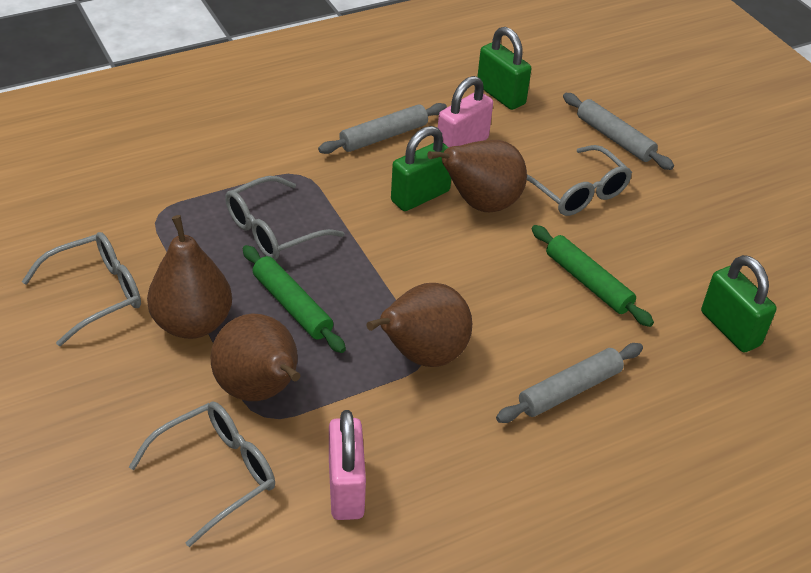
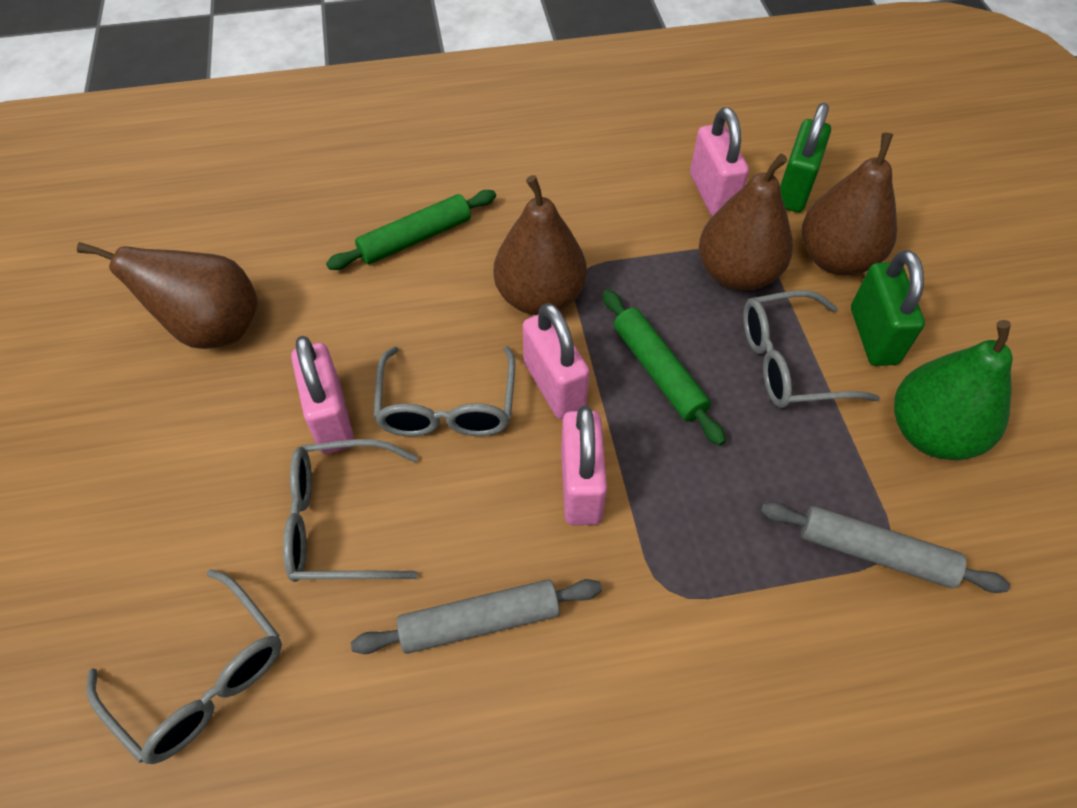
green padlock: [391,126,451,211] [477,27,531,110] [701,255,777,352] = 3 -> [780,103,831,212] [851,250,925,366] = 2
green pear: none = 0 -> [894,320,1013,460] = 1
grey rolling pin: [318,103,447,154] [496,343,643,423] [563,93,674,170] = 3 -> [351,579,602,654] [760,502,1010,593] = 2
pink padlock: [329,410,366,520] [438,76,493,147] = 2 -> [291,336,354,454] [523,303,590,419] [561,406,607,525] [690,107,749,216] = 4

